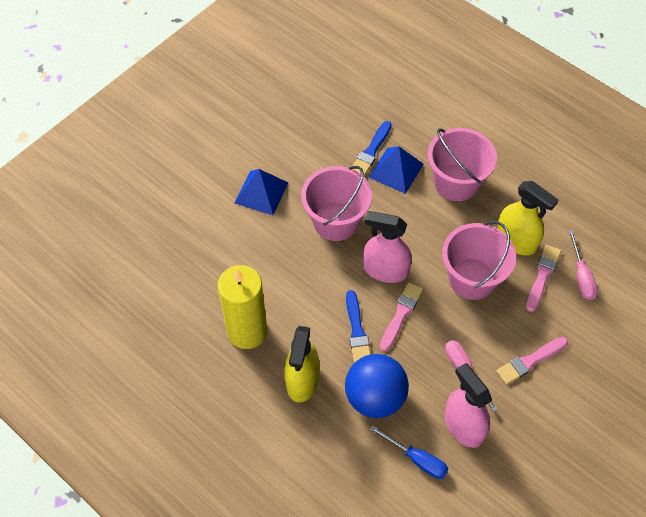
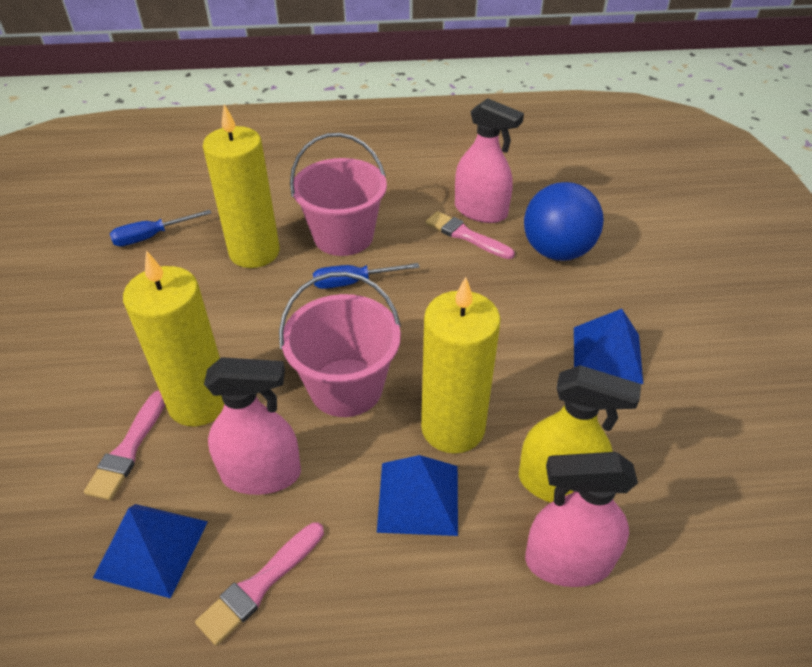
blue brush: [346,290,371,363] [353,121,392,176] = 2 -> none = 0
blue pyramid: [234,169,288,215] [369,146,424,194] = 2 -> [93,504,208,598] [377,455,458,536] [574,309,643,384] = 3
blue screwdriver: [370,425,449,479] = 1 -> [110,210,212,246] [313,263,420,289] = 2
pink bucket: [301,166,372,241] [428,128,497,201] [442,221,516,300] = 3 -> [279,272,401,417] [290,133,387,256] = 2
pink screwdriver: [445,340,498,412] [569,230,598,300] = 2 -> none = 0
pink spray bottle: [363,211,412,283] [444,363,492,448] = 2 -> [204,357,301,495] [455,98,524,223] [525,452,638,587] = 3
yellow candle: [218,265,267,349] = 1 -> [123,250,224,426] [203,104,280,268] [421,277,500,454] = 3
yellow spray bottle: [284,326,319,402] [497,181,559,256] = 2 -> [519,365,641,503] = 1

